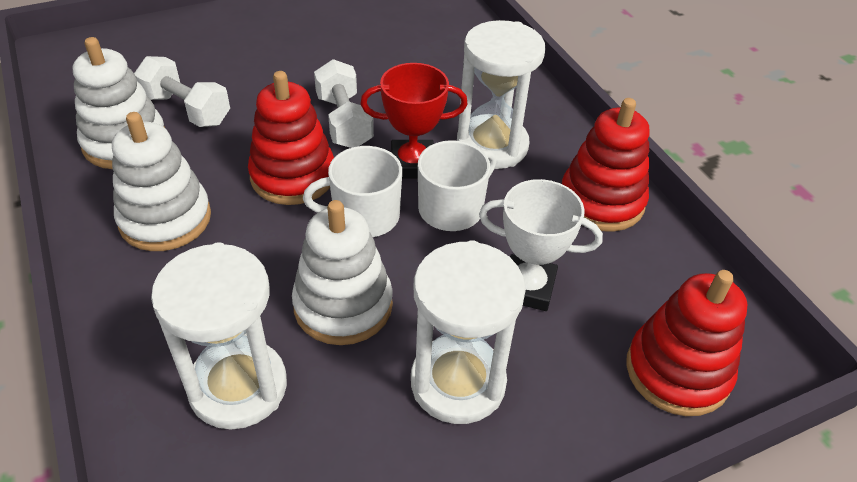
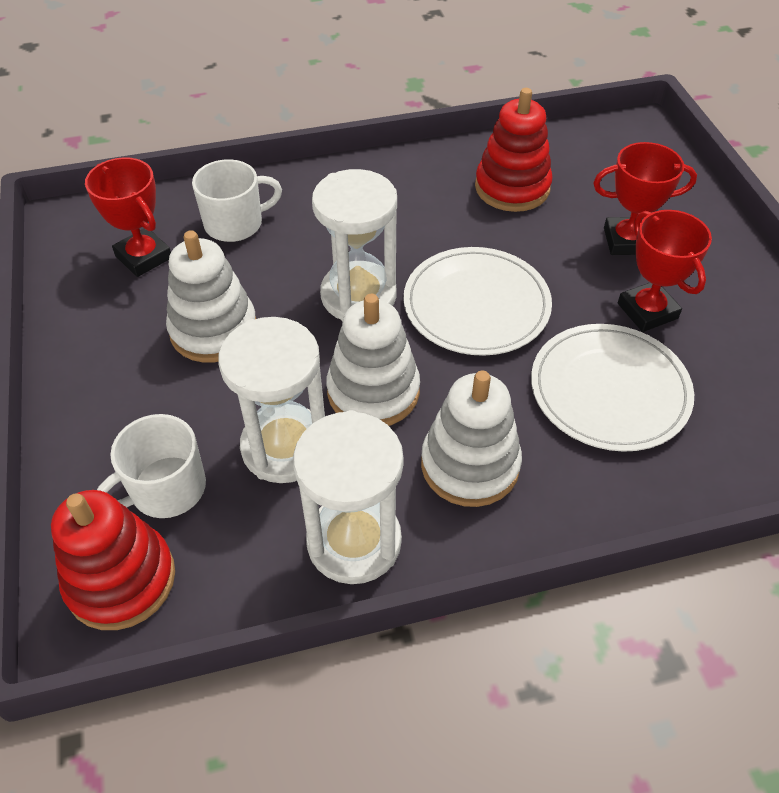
red stacking toy: [248,71,334,205] [562,98,650,232] [626,270,747,416] = 3 -> [51,490,175,630] [475,88,552,212] = 2
red trophy: [360,63,468,179] = 1 -> [85,157,171,277] [593,142,697,255] [618,210,712,332] = 3
white dumbbell: [134,56,230,127] [314,59,374,148] = 2 -> none = 0
white plate: none = 0 -> [404,247,552,356] [531,324,694,452] = 2
white trophy: [479,179,603,311] = 1 -> none = 0

